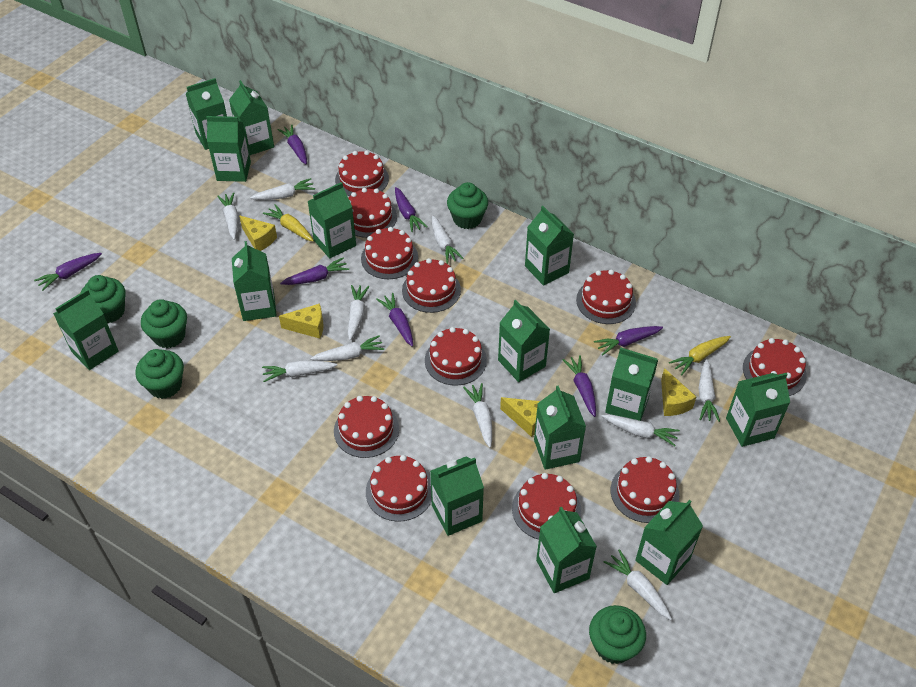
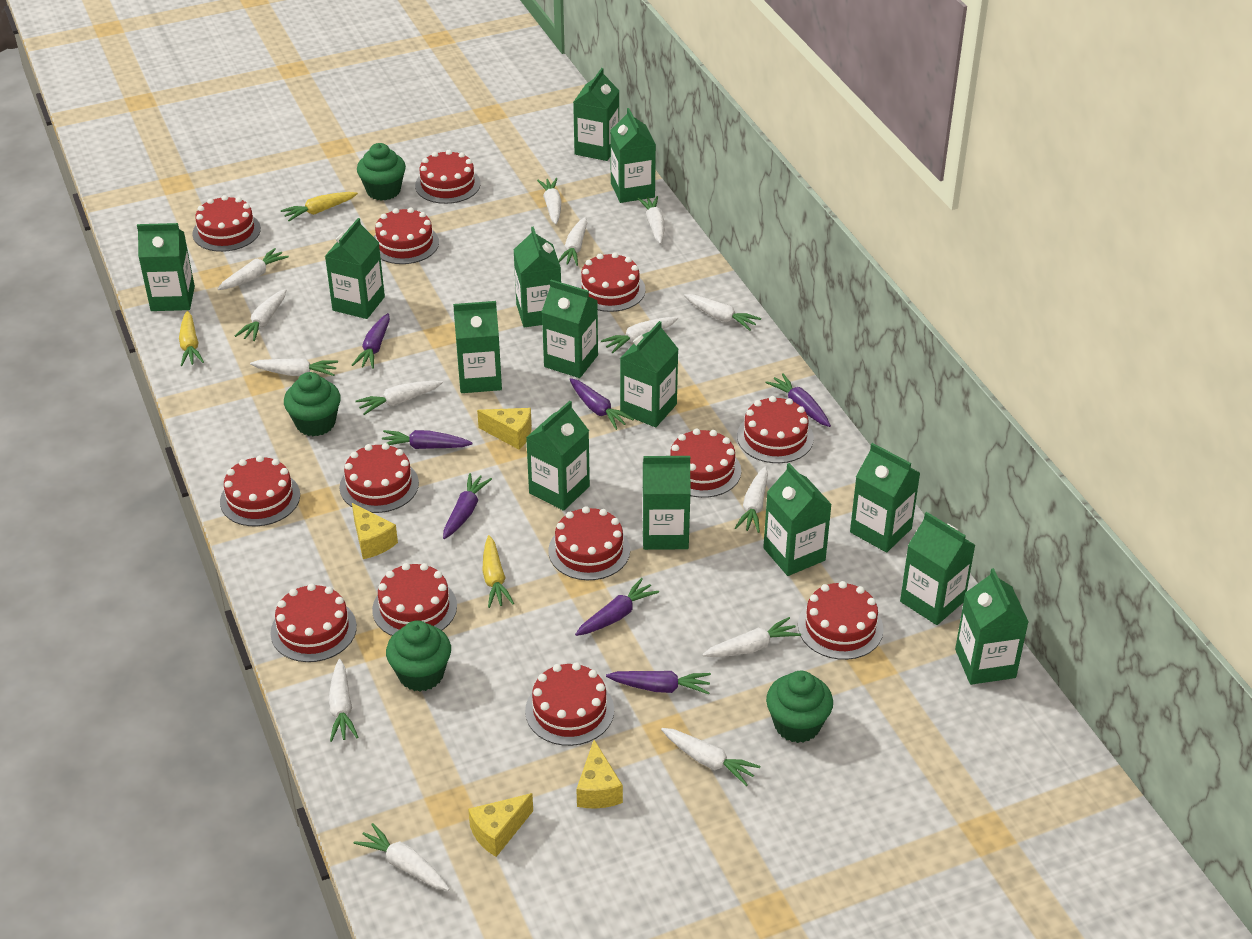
green cupcake: [81,275,126,323] [135,349,184,399] [141,299,187,348] [447,182,488,229] [589,605,646,664] = 5 -> [284,372,341,436] [357,143,406,201] [386,620,451,691] [766,671,833,743] = 4
red cake: [334,396,399,458] [335,150,389,196] [349,188,397,238] [361,227,418,279] [366,455,432,522] [402,258,461,313] [425,327,487,386] [512,473,581,539] [576,269,636,324] [611,456,679,523] [743,338,807,396] = 11 -> [192,195,261,252] [220,455,300,526] [271,583,357,662] [340,443,419,513] [372,563,457,636] [374,207,439,264] [415,150,481,204] [525,663,614,746] [548,506,630,580] [576,252,646,312] [669,428,741,498] [737,396,814,463] [798,581,883,660] = 13
white carrot: [217,192,238,240] [250,178,315,200] [262,360,337,382] [310,335,384,361] [348,285,370,340] [432,215,464,264] [463,383,492,448] [601,414,680,446] [604,549,672,620] [699,359,720,422] = 10 -> [217,248,289,290] [235,289,286,341] [250,358,338,376] [329,659,358,742] [353,823,450,891] [355,381,443,415] [537,178,561,225] [558,217,587,266] [601,317,678,353] [638,196,664,244] [661,728,761,786] [684,294,761,331] [702,617,801,657] [735,466,768,533] = 14
yellow carrot: [263,204,314,241] [669,336,731,375] = 2 -> [179,311,204,366] [281,192,358,221] [482,535,514,608] = 3

